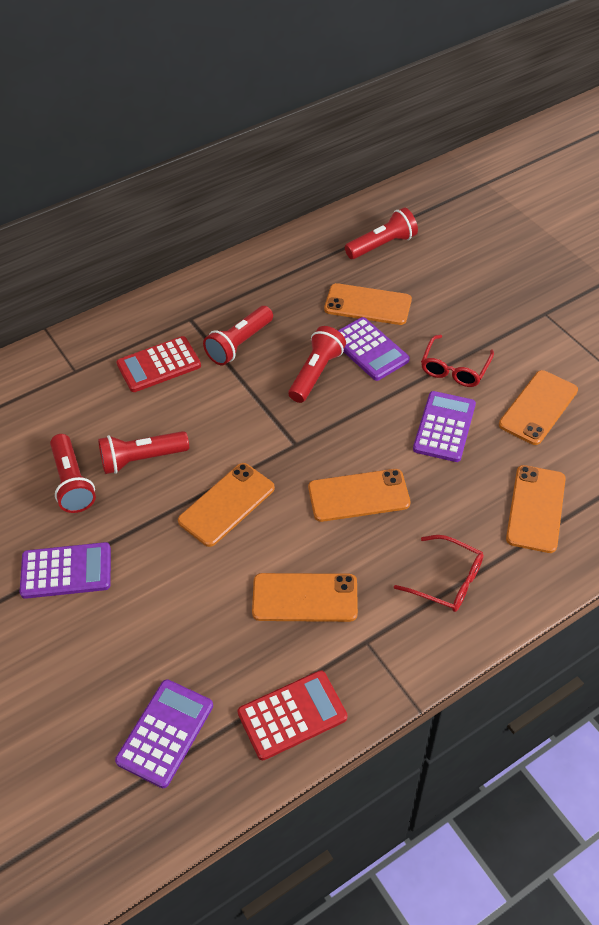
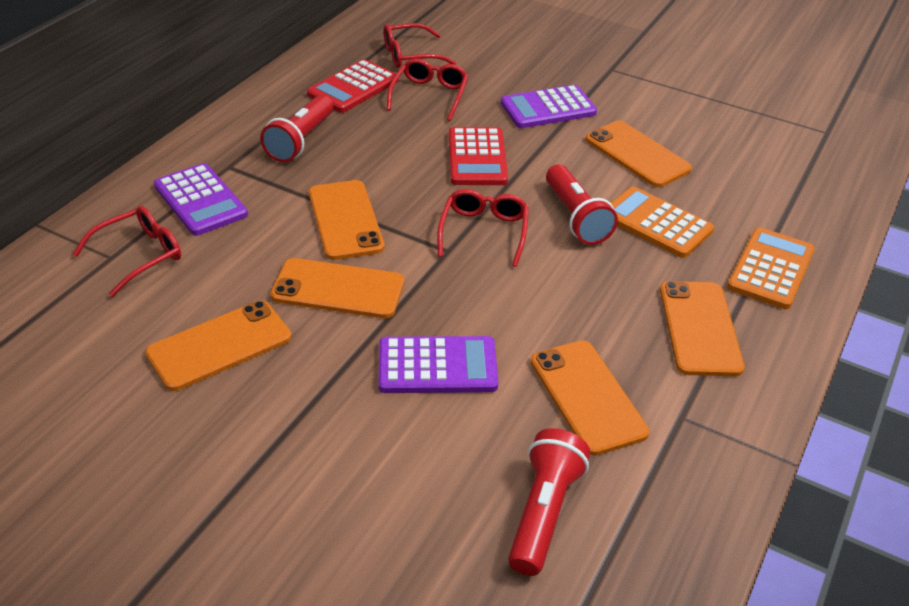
orange calculator: none = 0 -> [611,187,714,258] [727,227,815,309] = 2
purple calculator: [20,542,111,599] [115,679,213,788] [338,317,410,381] [413,391,476,462] = 4 -> [154,163,248,236] [379,336,498,393] [501,85,597,128] = 3
red flashlight: [50,434,96,513] [98,431,189,474] [203,306,273,365] [289,326,346,403] [345,208,418,259] = 5 -> [260,95,333,162] [508,428,590,576] [546,164,618,245] = 3
red glasses: [394,535,484,612] [421,335,494,387] = 2 -> [73,206,181,297] [383,23,456,68] [387,58,469,121] [437,189,529,267] = 4

